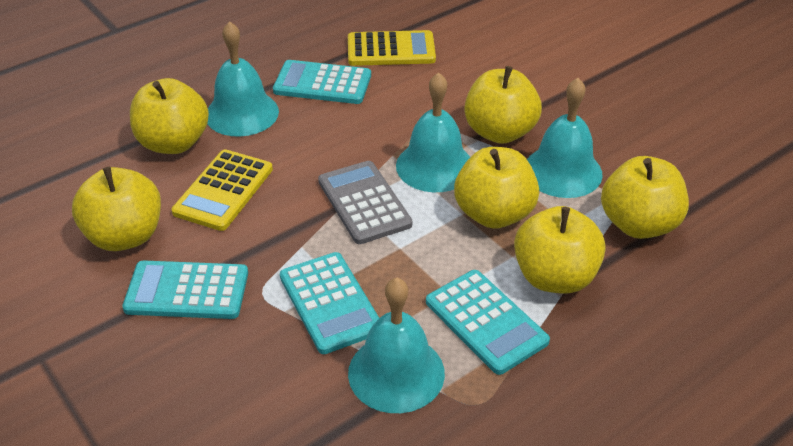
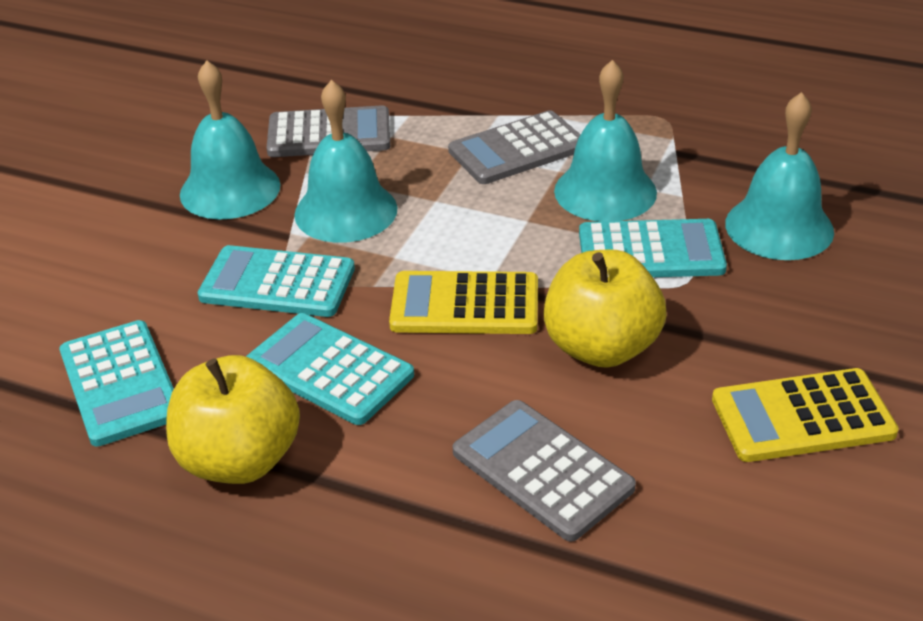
grey calculator: [318,161,412,244] = 1 -> [266,105,390,157] [448,110,581,184] [453,400,636,542] = 3
yellow apple: [72,167,161,251] [130,78,209,154] [454,147,539,229] [464,66,542,144] [514,206,606,293] [601,156,689,239] = 6 -> [166,355,300,484] [544,249,667,368] = 2

